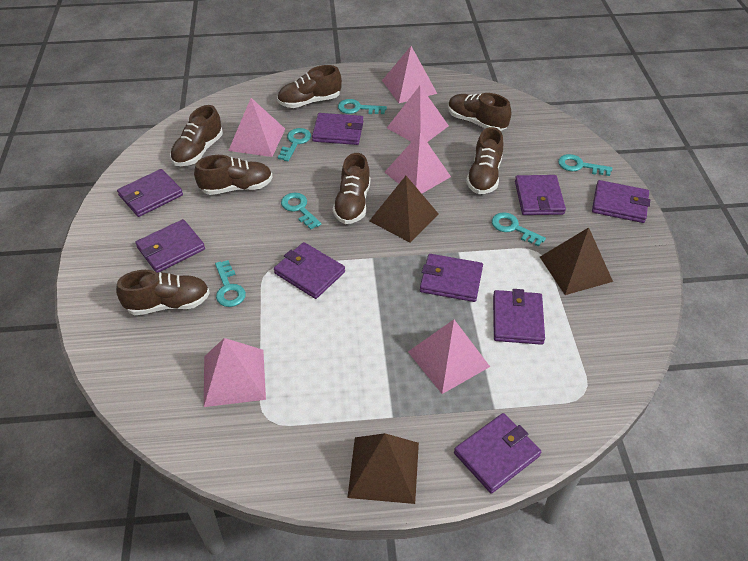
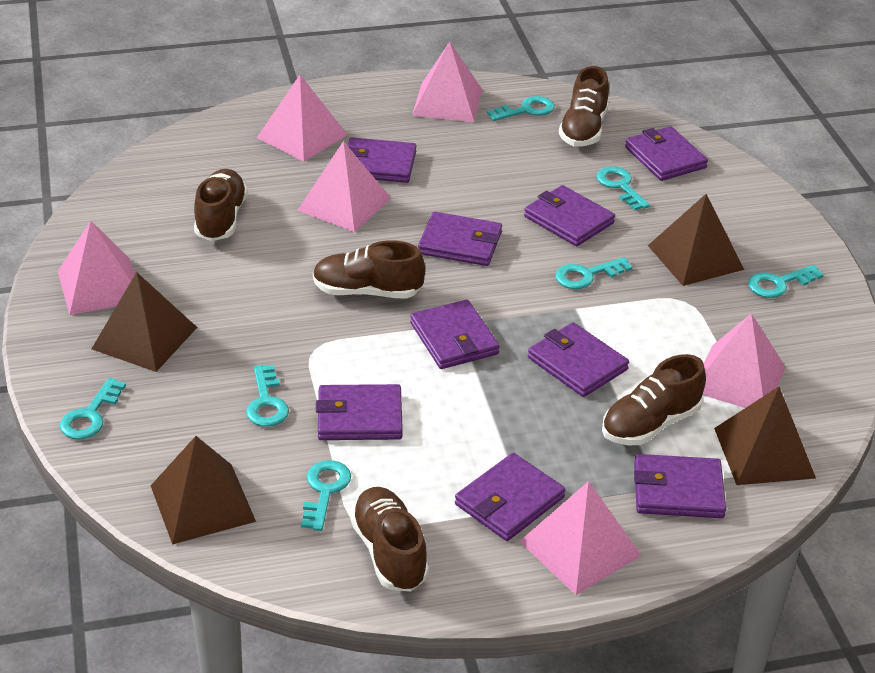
brown pyramid: [347,433,419,504] [369,176,439,243] [540,227,613,295] = 3 -> [92,272,197,372] [151,436,256,544] [648,194,744,286] [714,387,816,485] = 4
brown shoe: [116,270,210,315] [170,105,223,166] [194,155,273,195] [277,65,342,108] [333,153,370,224] [448,93,511,131] [466,127,503,194] = 7 -> [194,169,248,241] [313,240,425,299] [350,487,429,591] [559,66,609,146] [602,354,706,445] = 5
turquoise key: [215,260,246,307] [278,128,311,161] [281,193,322,230] [338,99,387,114] [492,212,546,247] [558,154,612,176] = 6 -> [59,378,126,439] [246,365,289,427] [301,460,351,531] [487,96,555,121] [555,257,632,289] [596,166,650,210] [748,265,823,298] = 7

